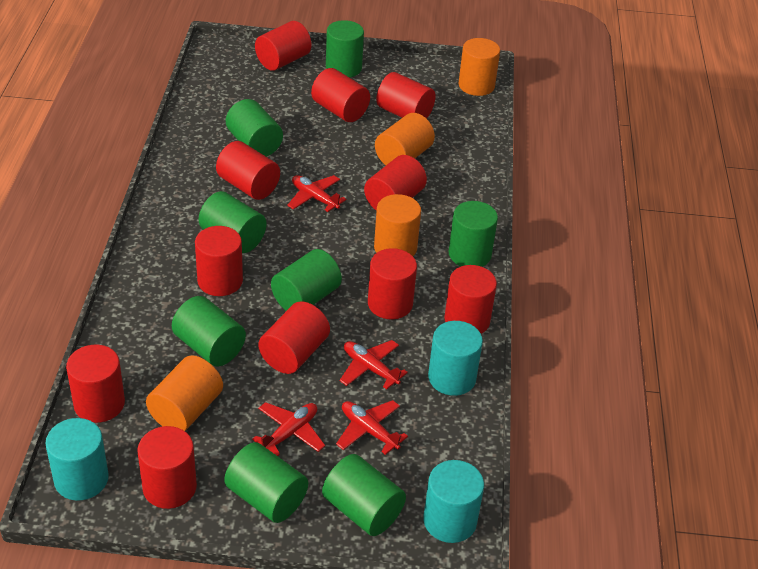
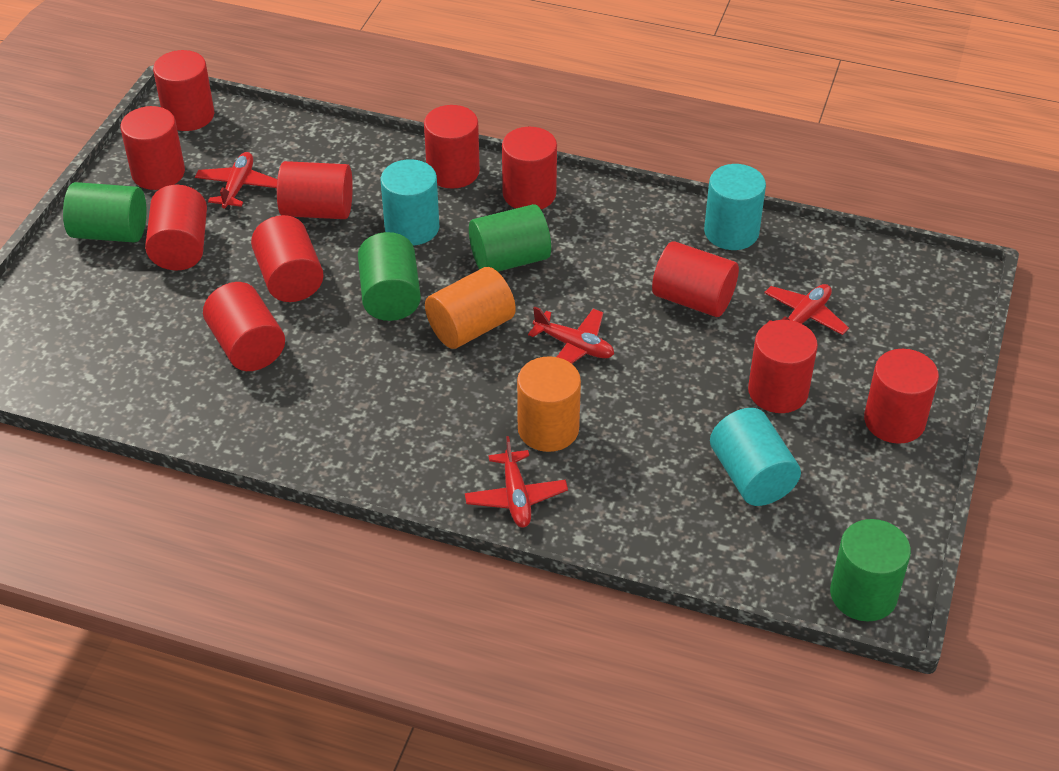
green cylinder: [172,296,246,366] [199,191,267,253] [224,442,308,523] [226,99,283,157] [271,249,342,311] [322,454,406,536] [326,20,364,78] [449,201,498,267] = 8 -> [63,182,147,242] [358,232,421,321] [469,204,551,272] [830,519,911,622] = 4
orange cylinder: [146,355,223,431] [374,194,421,256] [375,113,435,165] [458,38,500,96] = 4 -> [425,267,516,349] [517,356,581,452] = 2

